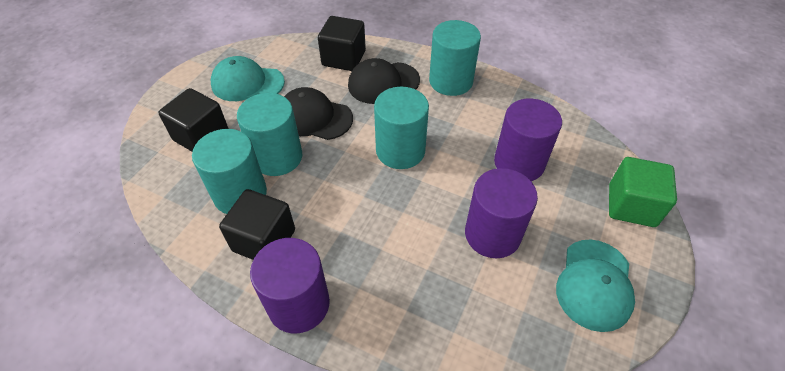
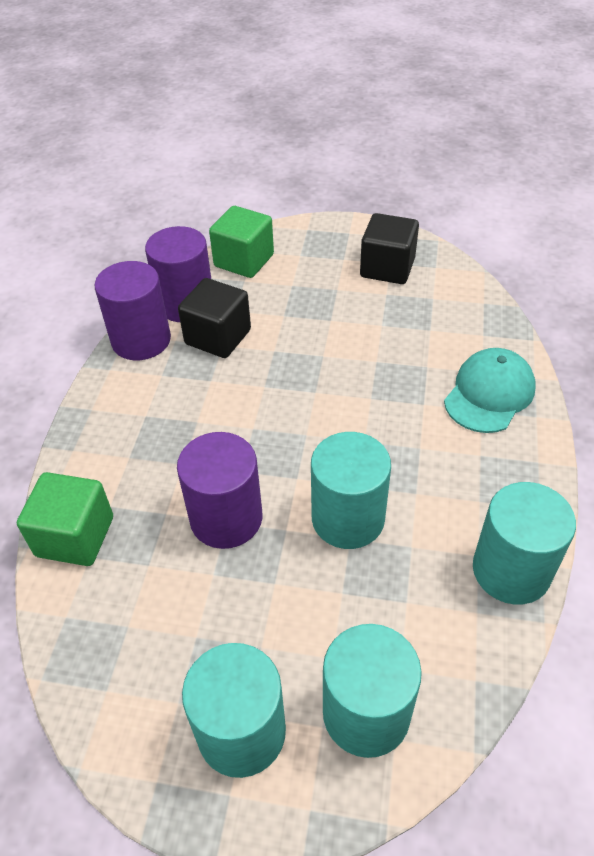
black cap: [284,87,353,140] [348,58,420,104] = 2 -> none = 0
black cube: [158,88,229,152] [219,189,295,260] [318,16,366,71] = 3 -> [178,278,251,358] [360,213,419,284] = 2
green cube: [609,157,677,227] = 1 -> [17,472,113,566] [209,206,274,278] = 2
turquoise cap: [211,56,285,101] [556,240,635,332] = 2 -> [444,348,535,433] = 1

